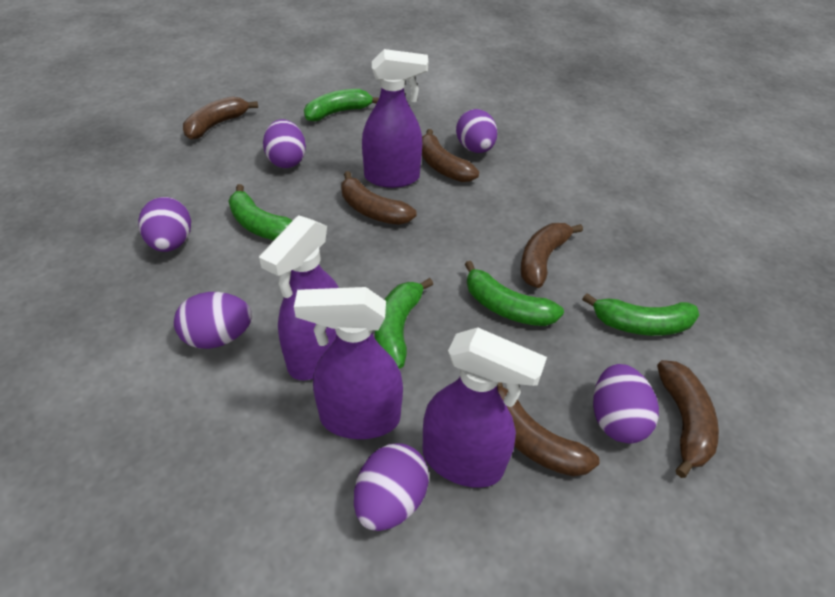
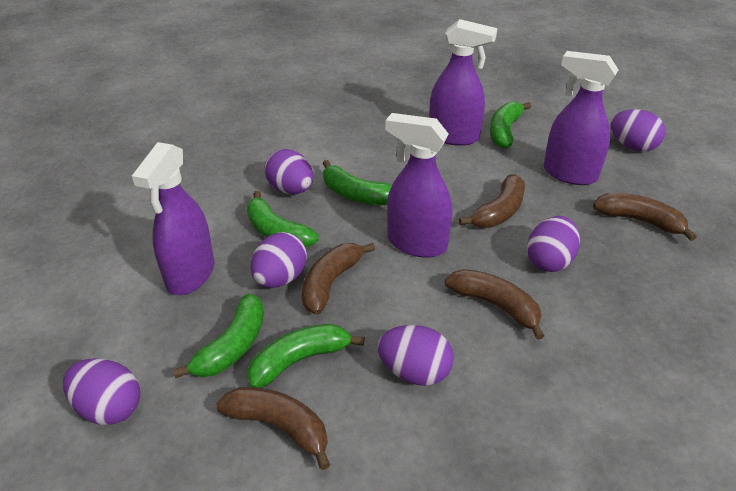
brown banana: [183,96,258,140] [342,171,416,225] [422,129,479,182] [497,382,600,477] [521,223,583,288] [657,360,719,478] = 6 -> [216,387,330,470] [302,243,375,315] [445,269,544,340] [459,174,525,228] [593,193,697,241] = 5

